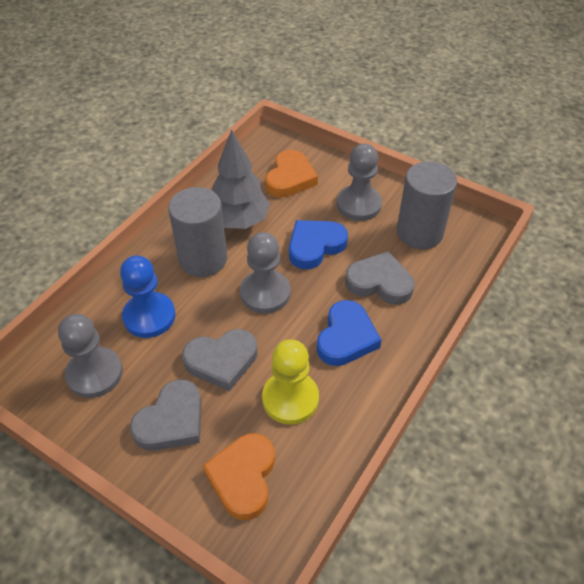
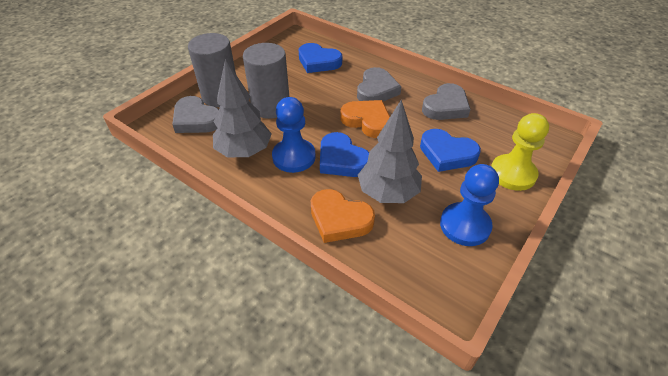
blue heart: [289,220,348,269] [317,300,381,366] = 2 -> [298,43,342,73] [320,132,369,177] [420,129,481,172] = 3
blue pawn: [120,255,175,338] = 1 -> [272,97,316,173] [440,164,499,246] = 2
grey pawn: [58,314,123,398] [240,232,290,314] [337,143,382,221] = 3 -> none = 0
grey tree: [212,129,270,229] = 1 -> [213,59,272,158] [358,100,422,203] = 2

